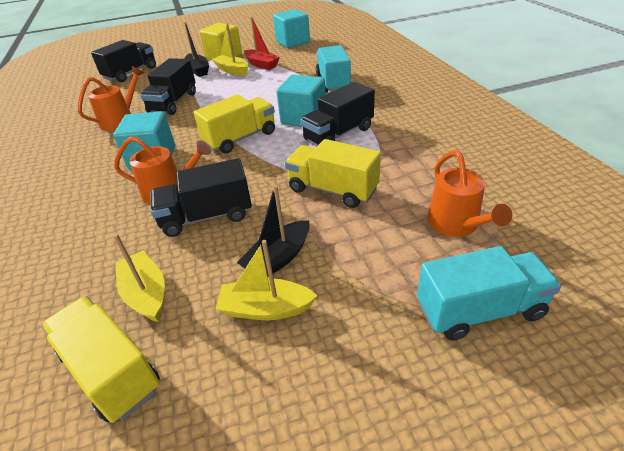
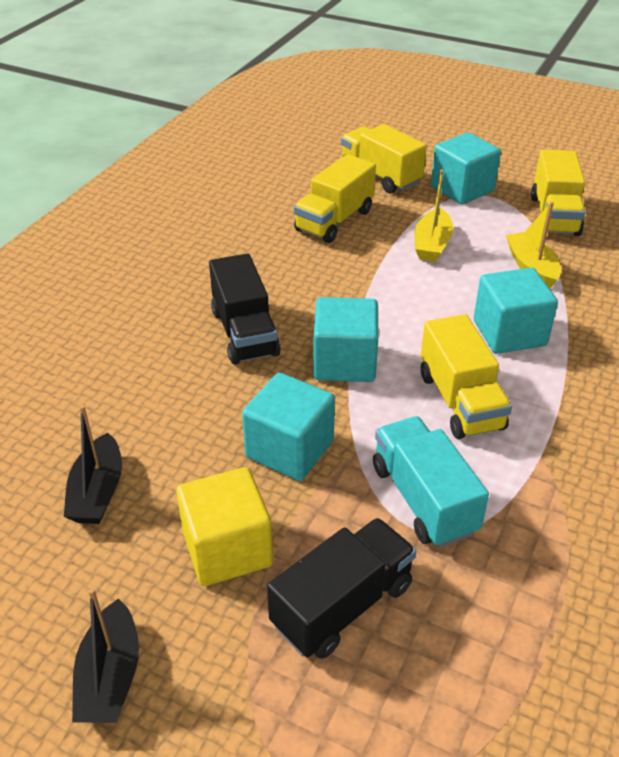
black truck: [91,40,156,82] [140,58,196,115] [151,158,252,237] [300,82,375,145] = 4 -> [209,253,281,365] [267,518,416,659] = 2
orange watering can: [78,66,144,131] [114,136,211,205] [427,150,512,237] = 3 -> none = 0
red boat: [244,16,280,70] = 1 -> none = 0
turquoise cube: [114,111,175,170] [273,9,310,48] [276,75,326,127] = 3 -> [242,373,335,481] [313,297,378,382] [431,132,501,204] [474,268,558,354] = 4
turquoise truck: [316,45,351,93] [417,246,561,341] = 2 -> [373,416,489,548] = 1
yellow boat: [113,234,165,322] [212,24,248,76] [216,240,317,320] = 3 -> [415,169,454,262] [506,202,561,289] = 2
yellow truck: [41,296,160,423] [194,95,275,154] [285,139,381,208] = 3 -> [294,154,376,243] [341,124,427,193] [421,314,512,439] [531,149,586,236] = 4

